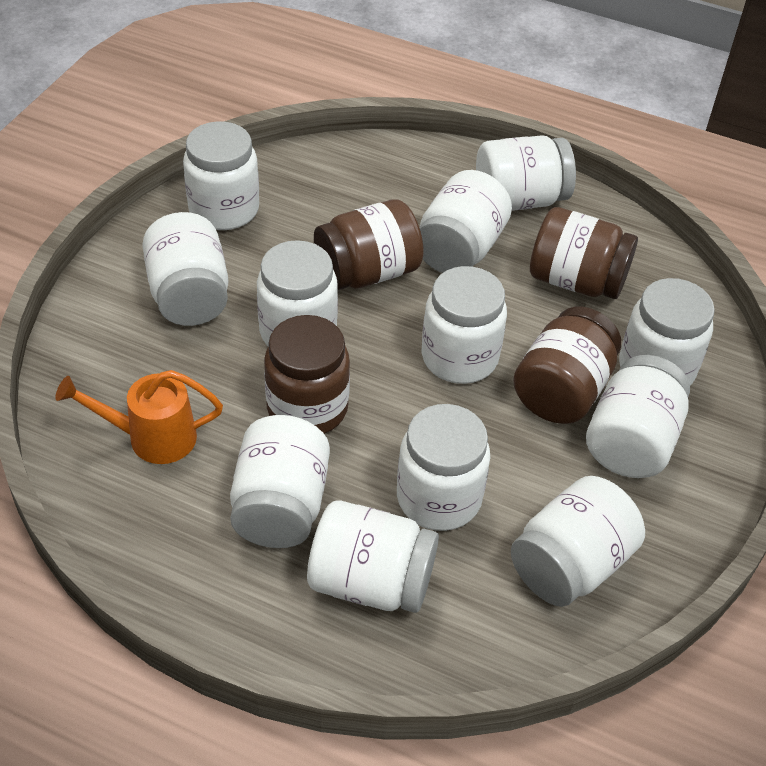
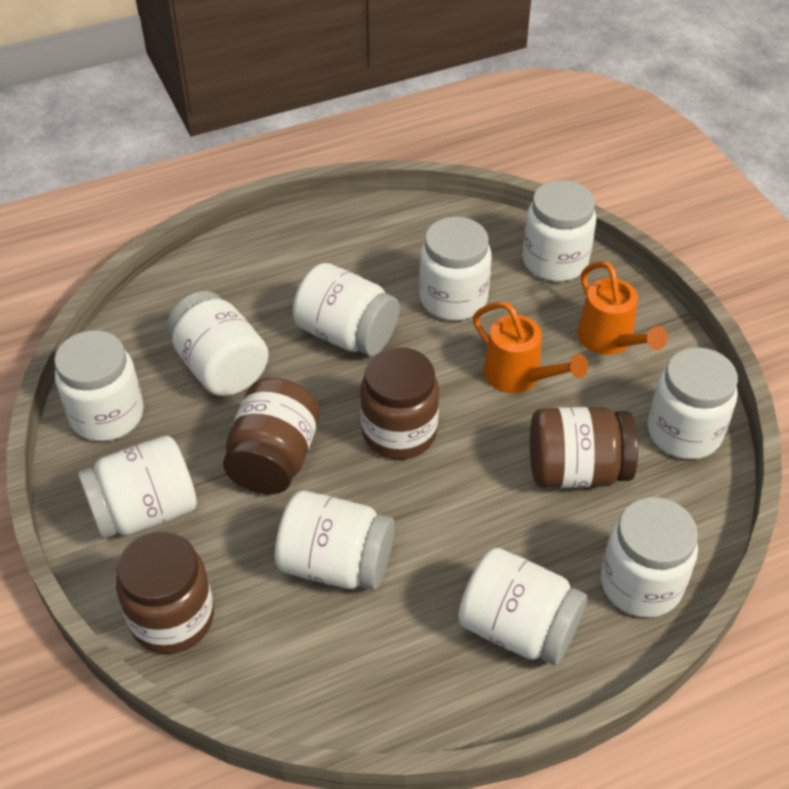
orange watering can: [55,370,223,464] = 1 -> [473,302,588,393] [577,261,668,355] = 2
white jar: [142,212,228,326] [183,121,259,230] [230,415,330,548] [257,240,338,346] [307,501,439,613] [397,404,490,531] [419,170,512,273] [422,266,507,384] [476,135,576,211] [511,476,645,607] [586,355,690,478] [619,278,715,385] = 12 -> [54,331,144,441] [78,436,197,539] [167,291,269,396] [275,491,395,590] [293,263,399,356] [419,217,492,321] [458,548,587,665] [522,180,596,282] [601,497,698,618] [648,347,738,460] = 10

